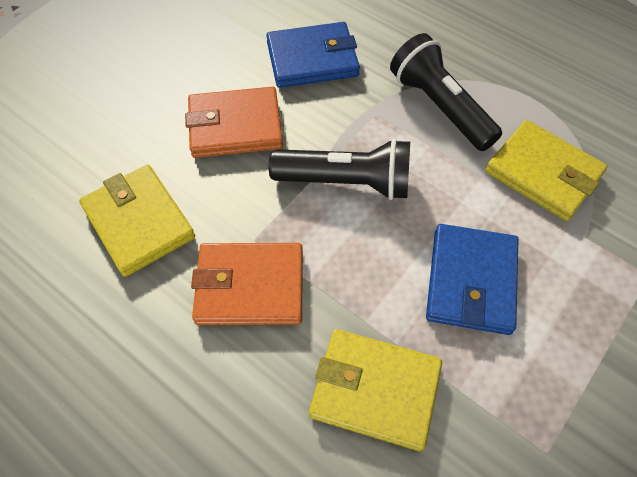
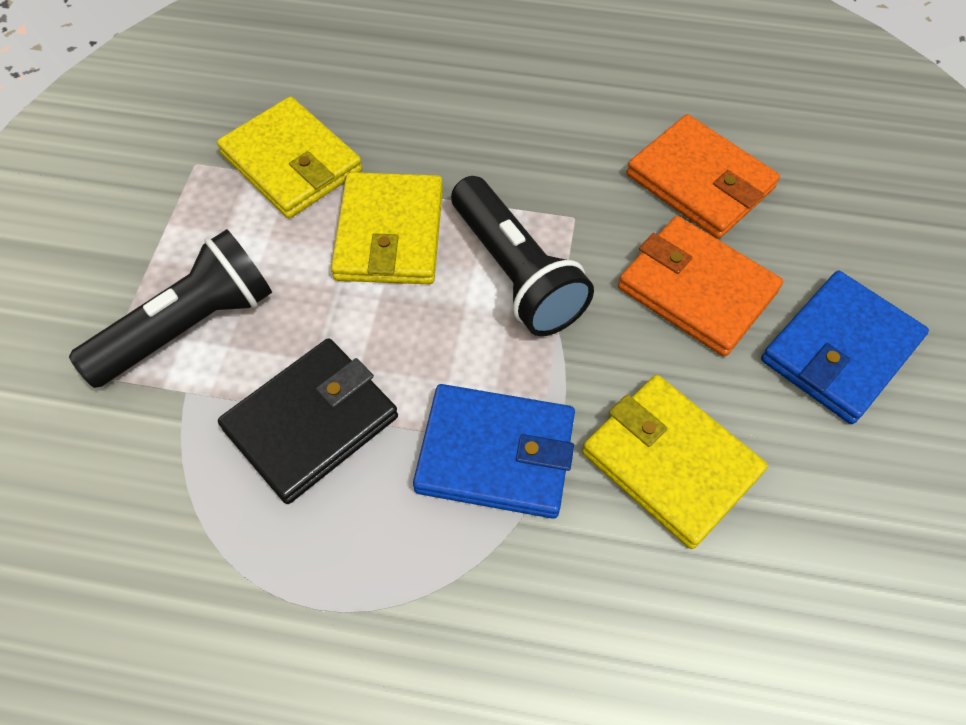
black wallet: none = 0 -> [218,338,398,504] = 1

